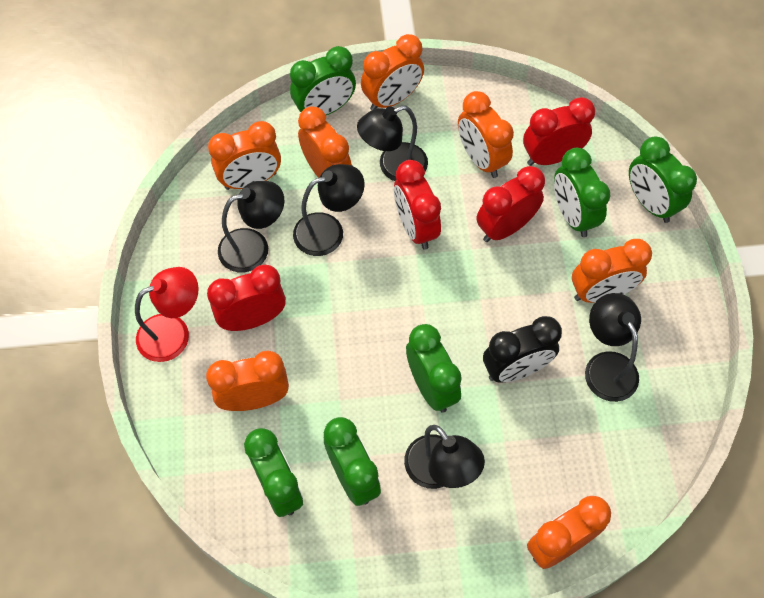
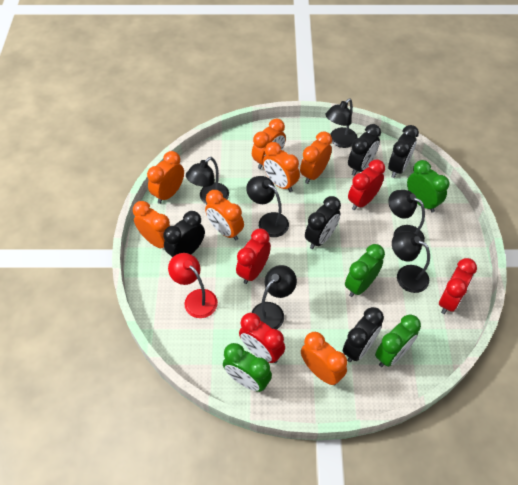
black clock: [483,316,562,383] = 1 -> [163,211,205,258] [305,196,341,249] [343,307,384,362] [348,124,381,176] [388,125,419,178] = 5
black lamp: [218,181,284,273] [293,164,365,256] [357,105,428,181] [404,425,485,489] [585,293,641,402] = 5 -> [186,157,229,204] [246,176,289,237] [251,265,297,330] [325,99,357,148] [389,190,425,242] [392,231,430,293] = 6
green clock: [244,428,303,517] [290,46,356,115] [324,417,381,506] [406,324,462,413] [554,148,610,237] [629,137,697,223] = 6 -> [223,343,272,392] [345,244,385,297] [375,314,421,367] [407,160,449,212] = 4

